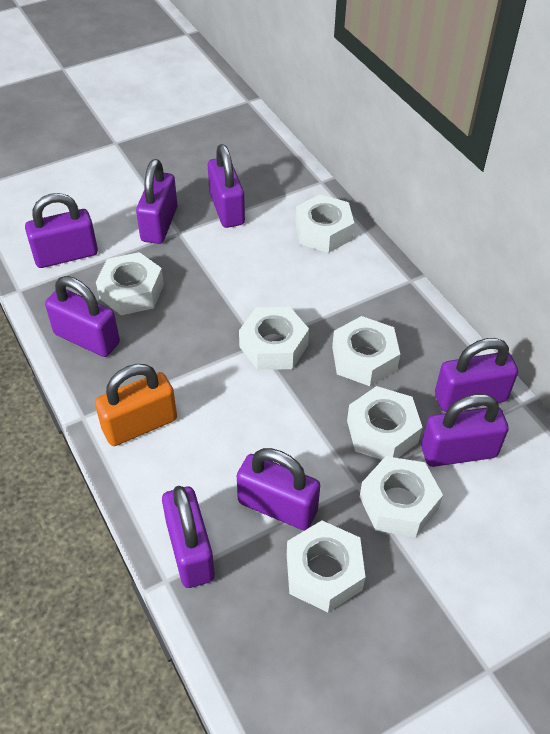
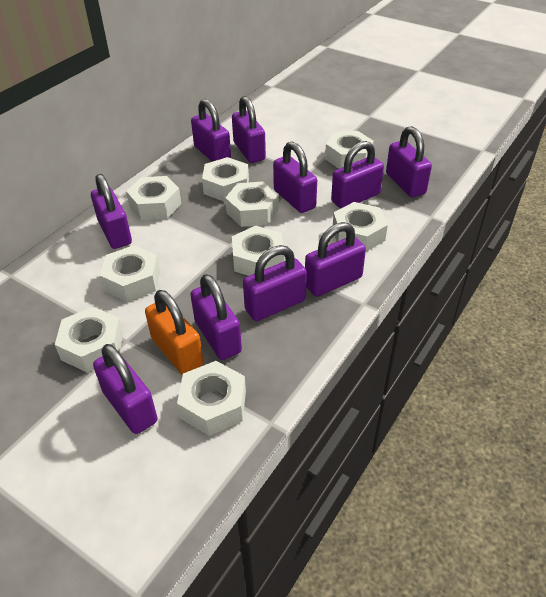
purple padlock: [25,193,98,268] [45,276,120,357] [136,159,177,244] [162,486,215,588] [208,144,245,228] [237,448,320,530] [421,394,509,467] [435,338,518,412] = 8 -> [91,174,132,249] [93,344,158,434] [190,274,242,360] [191,99,231,162] [232,96,266,163] [243,245,307,321] [273,142,317,213] [305,222,366,297] [331,141,384,209] [386,126,432,197] = 10
white nut: [96,252,164,315] [239,307,309,370] [287,521,365,612] [295,194,354,253] [332,316,400,386] [347,386,422,460] [360,456,443,537] = 7 -> [55,307,123,372] [100,245,160,302] [126,176,181,220] [177,361,246,436] [202,157,249,202] [225,181,279,227] [232,226,284,276] [325,131,374,169] [333,202,388,252] = 9

